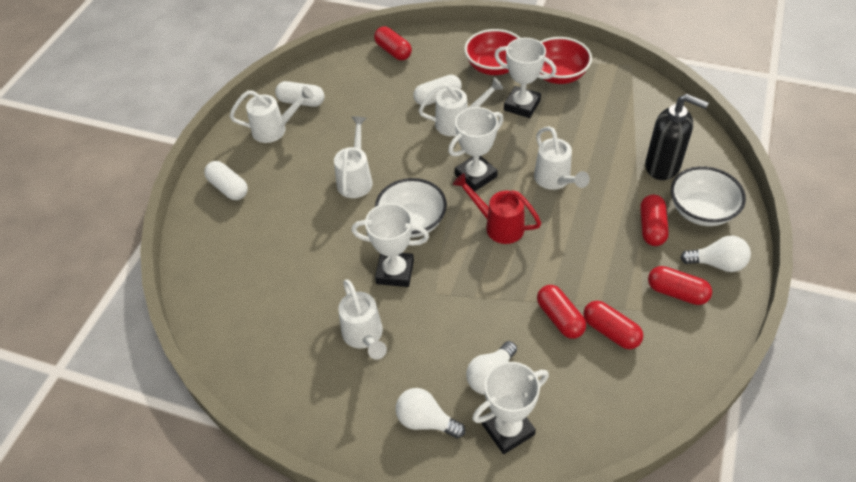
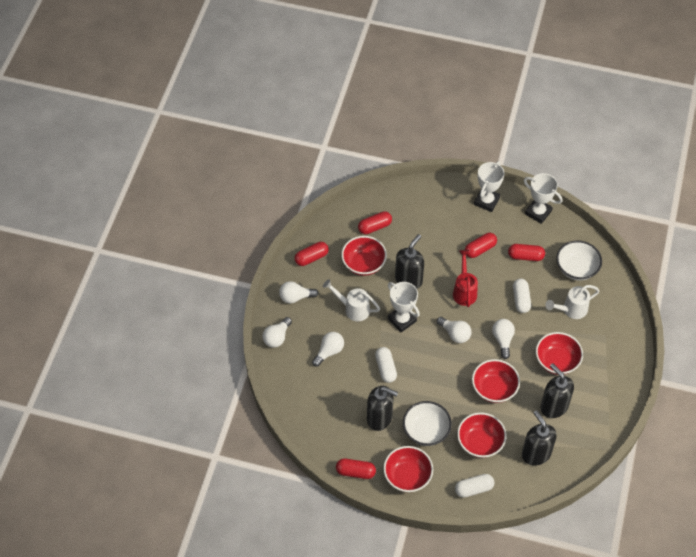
black soap dispenser: [645,94,709,180] = 1 -> [367,386,398,431] [395,234,424,289] [522,410,557,465] [540,363,574,418] = 4
red bowl: [464,29,520,75] [540,37,592,84] = 2 -> [341,236,387,276] [383,446,433,492] [457,412,507,458] [472,359,520,403] [536,332,583,375] = 5
white light bulb: [396,388,465,439] [466,341,517,395] [680,236,751,272] = 3 -> [263,317,292,348] [279,281,319,303] [312,332,344,367] [437,317,471,343] [492,319,515,359] = 5
white trophy: [352,203,429,287] [448,107,504,192] [472,362,549,454] [494,38,557,118] = 4 -> [388,282,420,332] [474,161,505,212] [524,173,562,224] = 3
white watering can: [230,86,314,143] [334,116,373,198] [338,279,387,360] [419,78,503,136] [534,126,590,190] = 5 -> [323,279,380,321] [545,285,600,319] = 2

